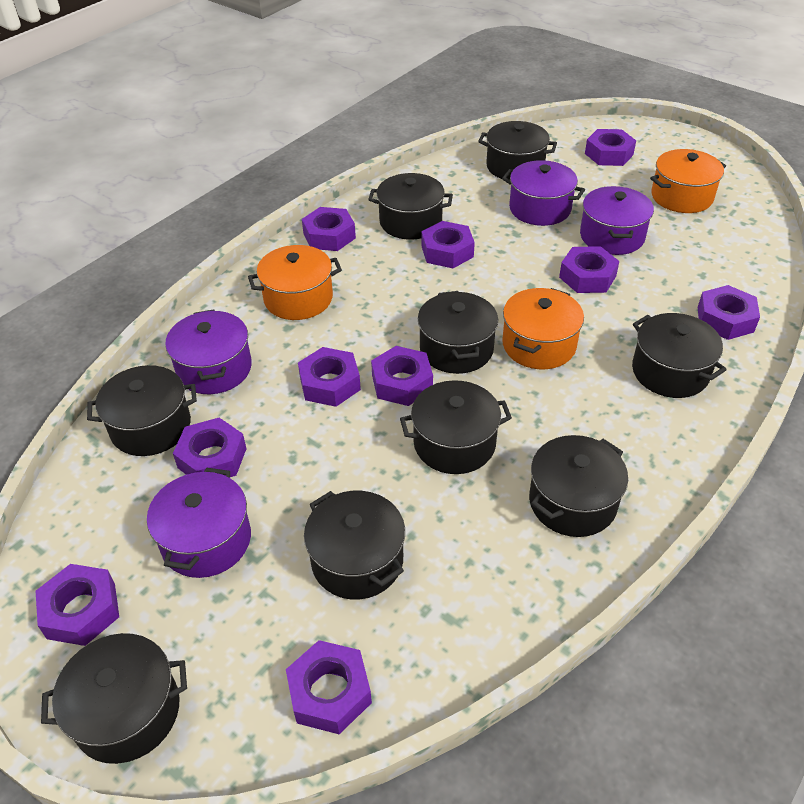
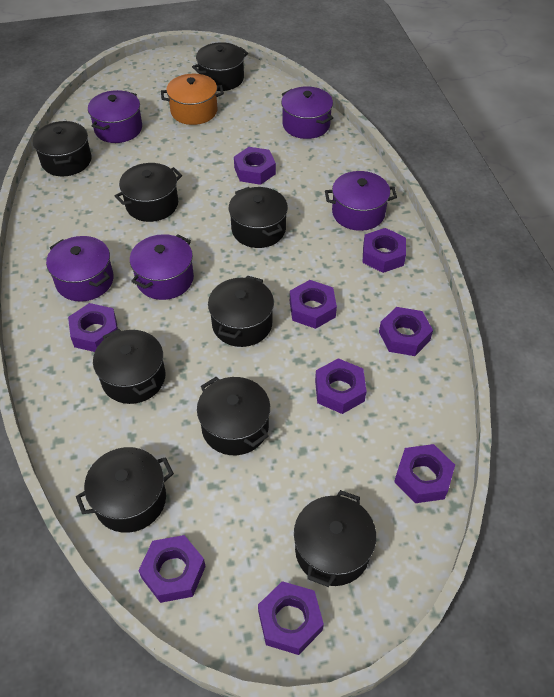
orange pot: [248,245,342,320] [502,288,584,369] [650,149,726,213] = 3 -> [161,74,224,125] = 1
purple nut: [36,564,119,646] [173,418,247,477] [286,640,372,734] [298,347,361,407] [302,207,356,251] [371,346,433,406] [422,221,475,268] [559,246,619,293] [585,129,636,166] [698,285,760,340] = 10 -> [68,303,118,352] [138,535,206,603] [234,147,276,185] [258,581,324,655] [290,280,337,329] [315,358,367,414] [363,228,406,273] [379,307,433,356] [394,444,455,503] = 9
purple pot: [147,467,251,578] [165,309,252,394] [502,160,585,226] [580,186,654,255] = 4 -> [46,236,114,302] [88,90,142,143] [130,234,194,300] [281,86,333,139] [325,171,397,231] = 5

